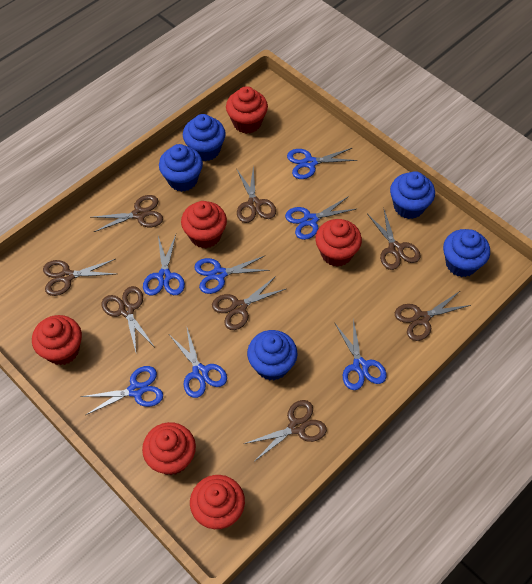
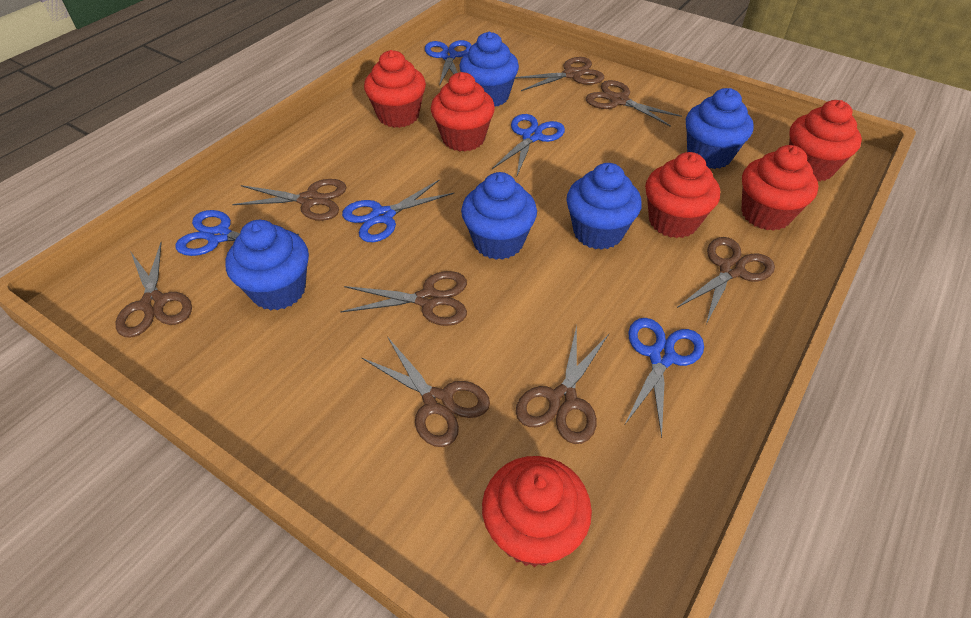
blue scissors: [80,366,163,415] [143,235,185,296] [170,328,227,398] [194,255,270,294] [285,196,356,240] [287,148,357,179] [335,319,387,390] = 7 -> [175,210,299,256] [342,179,454,242] [425,40,472,86] [492,114,565,175] [625,318,704,438] = 5

